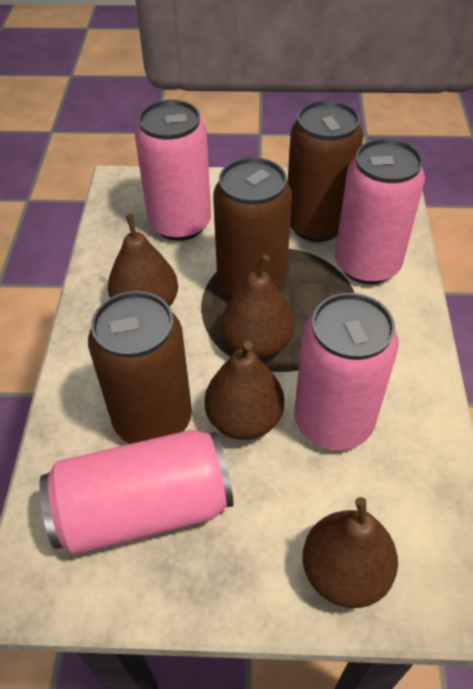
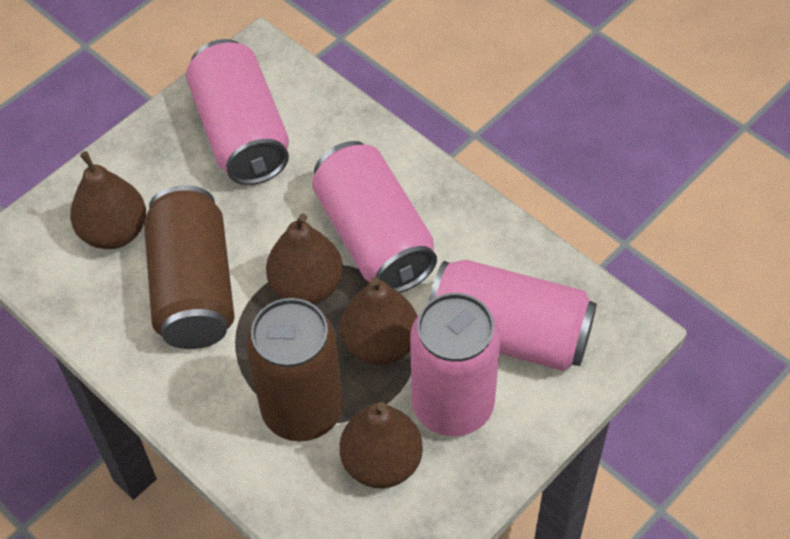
brown can: [88,291,192,444] [213,157,292,298] [288,100,363,242] = 3 -> [144,185,235,349] [246,298,343,441] = 2

